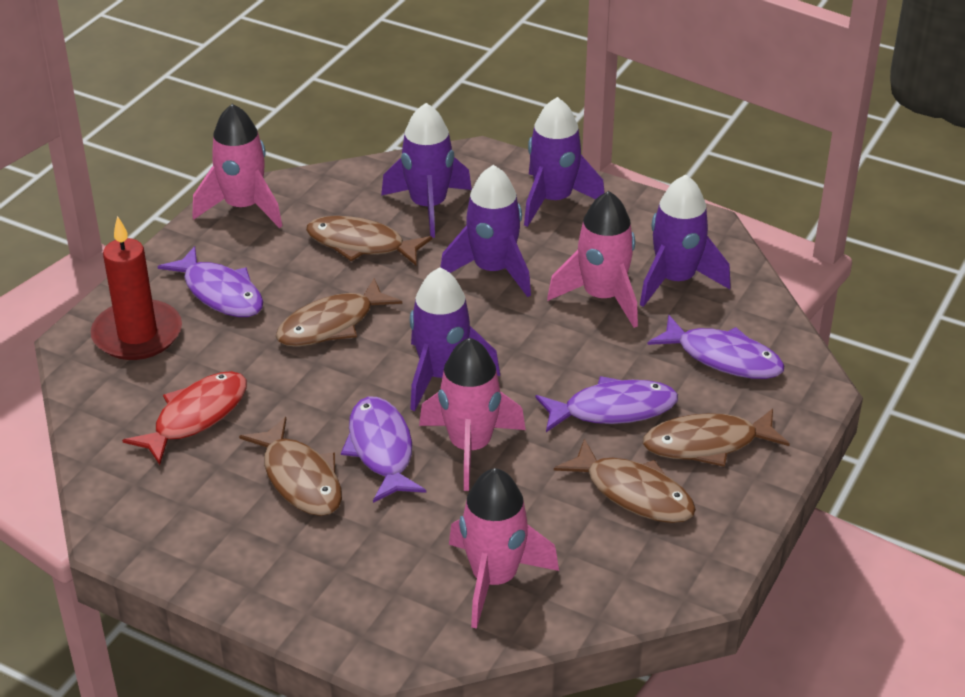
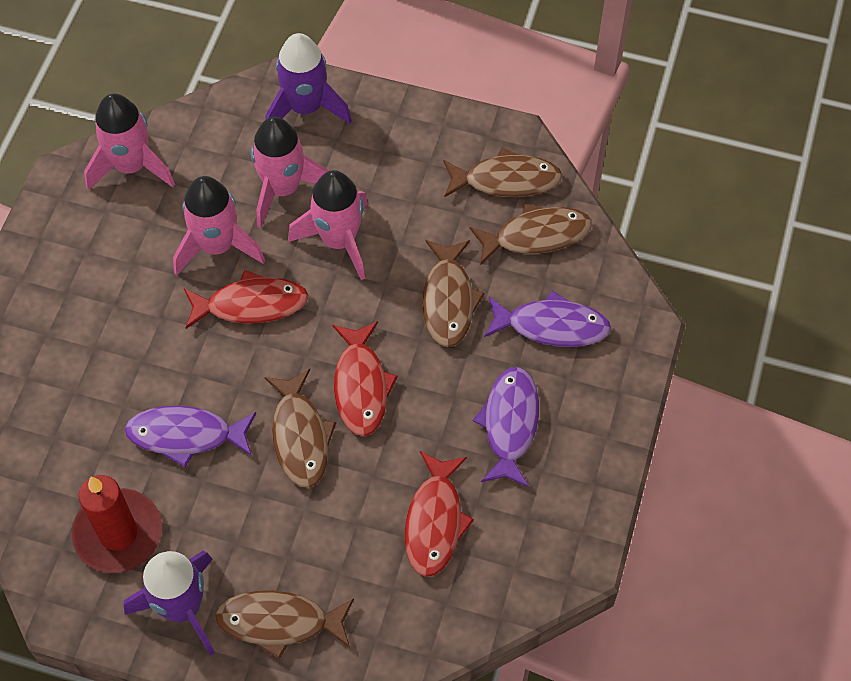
purple fish: [158,246,263,317] [341,397,426,503] [535,376,678,432] [647,315,785,379] = 4 -> [125,406,256,467] [473,367,539,488] [484,291,611,347] = 3
purple rocket: [381,103,472,238] [410,267,500,411] [440,165,531,297] [524,97,605,227] [640,174,731,307] = 5 -> [124,551,215,656] [265,33,352,124] = 2
red fish: [122,371,247,465] = 1 -> [184,270,309,329] [332,321,398,436] [404,451,474,577] = 3

